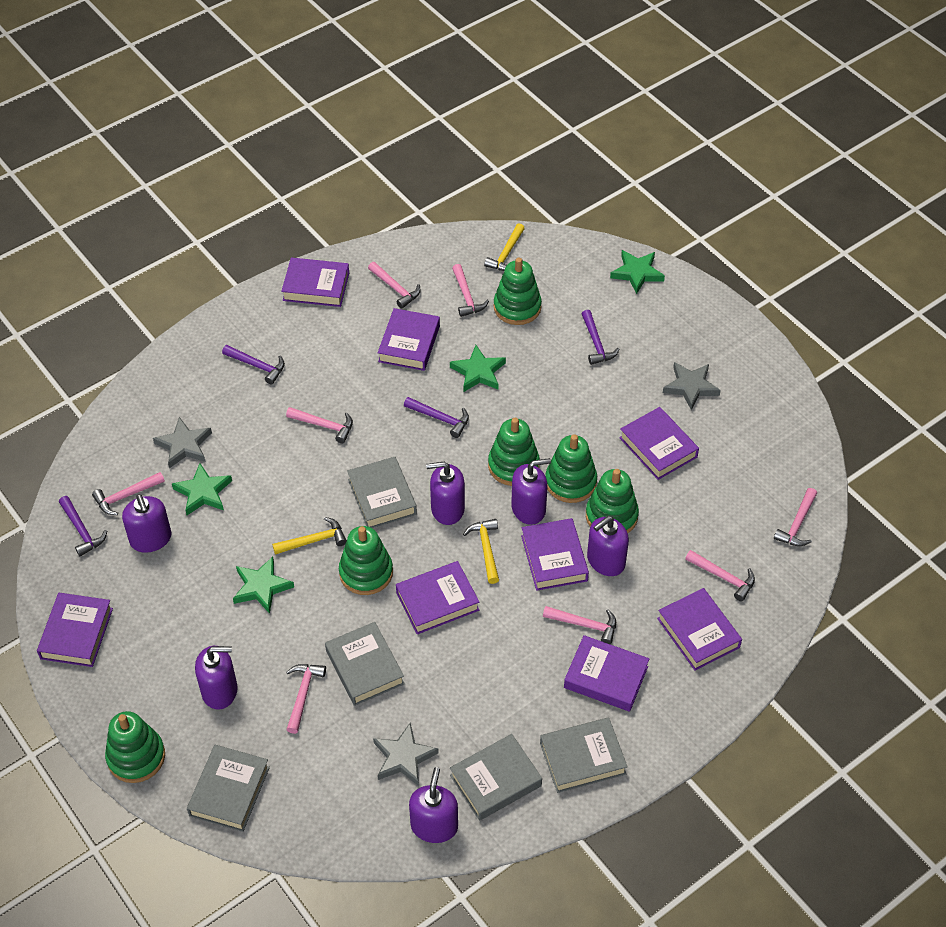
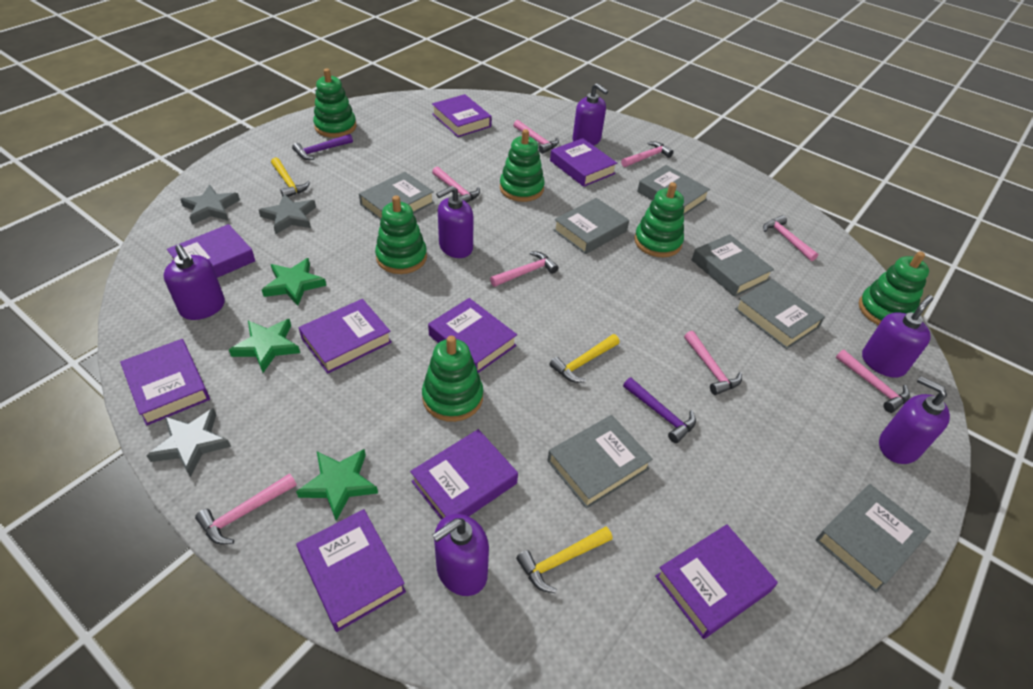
green star: [172,463,232,515] [233,557,294,614] [450,345,506,392] [610,250,665,294] = 4 -> [229,319,300,373] [262,258,326,306] [296,449,378,521] = 3
grey book: [187,745,270,832] [325,622,405,706] [347,457,417,528] [450,734,542,821] [540,717,628,793] = 5 -> [359,172,434,220] [547,415,653,509] [554,198,629,254] [637,165,710,215] [692,234,774,297] [735,279,825,349] [816,484,931,592] = 7
purple book: [37,593,113,667] [281,258,349,307] [378,308,440,371] [396,561,479,634] [521,518,589,591] [564,635,649,712] [619,407,699,480] [657,588,742,671] = 8 -> [120,339,210,426] [167,224,255,278] [296,509,406,632] [299,299,392,374] [410,429,518,520] [428,298,517,373] [432,94,492,137] [550,138,617,187] [655,524,778,639] = 9
purple hammer: [59,496,107,557] [222,345,285,385] [404,397,469,438] [582,310,620,365] = 4 -> [292,134,353,160] [623,377,696,443] = 2

